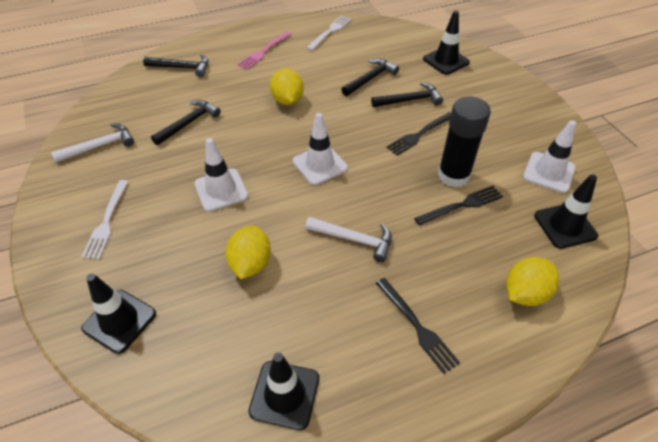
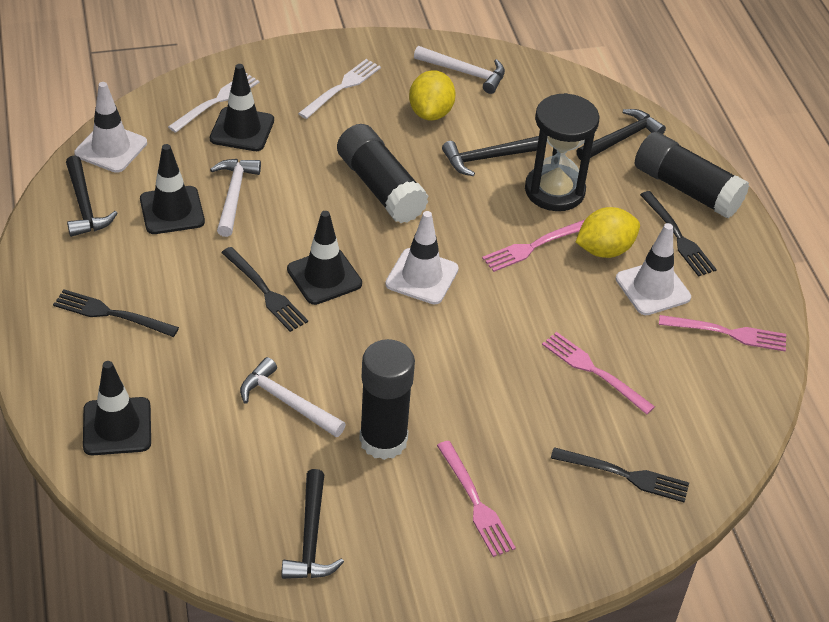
black fork: [376,278,460,374] [386,112,451,155] [414,186,503,226] = 3 -> [53,289,179,337] [221,247,308,332] [551,447,689,502] [640,191,717,277] = 4
black glue stick: [438,96,491,187] = 1 -> [337,124,428,223] [359,339,415,460] [635,132,749,218] = 3
black hourglass: none = 0 -> [525,93,600,211] = 1
pink fork: [237,31,291,69] = 1 -> [437,441,516,557] [482,220,585,272] [542,332,655,415] [659,315,786,351] = 4
white hammer: [51,123,134,162] [305,217,392,262] = 2 -> [210,159,261,237] [240,357,346,437] [414,46,505,94] = 3
yellow lemon: [226,225,271,279] [270,68,304,105] [506,257,559,306] = 3 -> [409,70,456,121] [576,207,640,258] = 2

